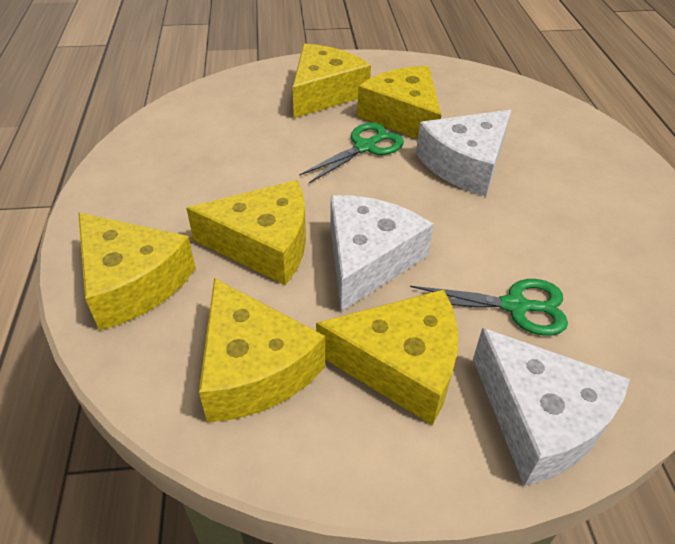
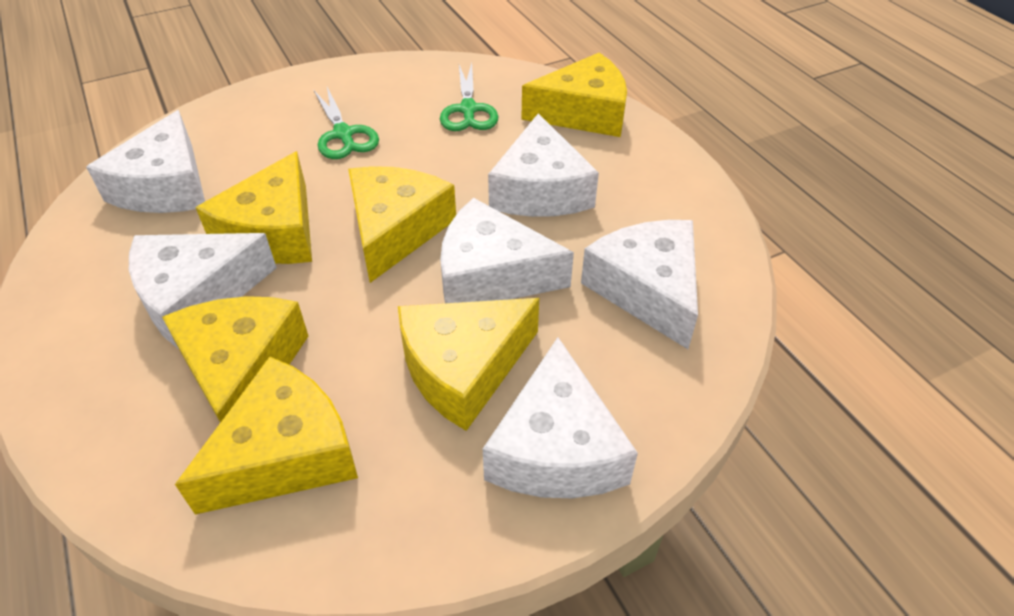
white cheese: [330,195,434,312] [416,110,511,196] [473,328,630,486] = 3 -> [86,110,205,213] [129,233,277,348] [440,198,574,303] [483,337,638,498] [488,113,599,217] [581,220,698,349] = 6

